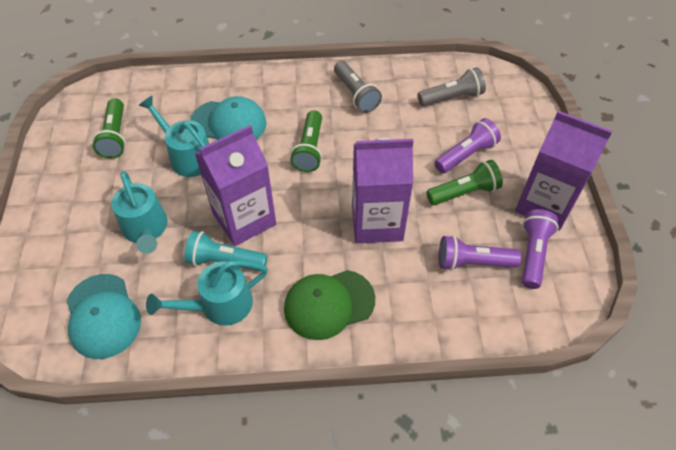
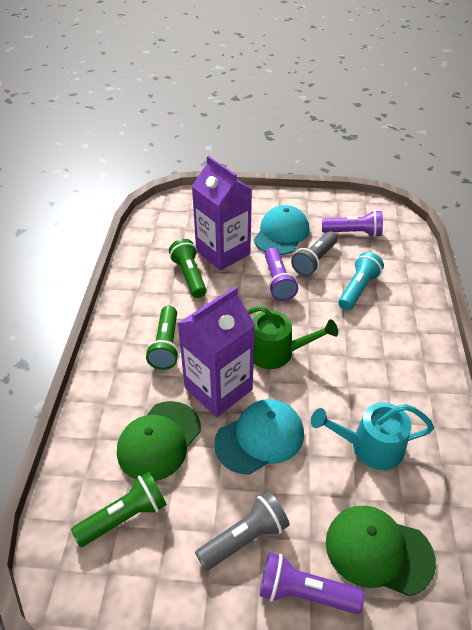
green cap: [284,270,375,340] = 1 -> [117,401,201,481] [326,506,436,596] = 2
green watering can: none = 0 -> [247,306,338,369] = 1
purple carton: [195,125,276,246] [352,138,414,243] [515,111,612,231] = 3 -> [177,286,255,417] [192,156,252,271] = 2
turquoise watering can: [111,171,168,254] [138,96,209,177] [146,260,268,326] = 3 -> [311,402,434,470] = 1

